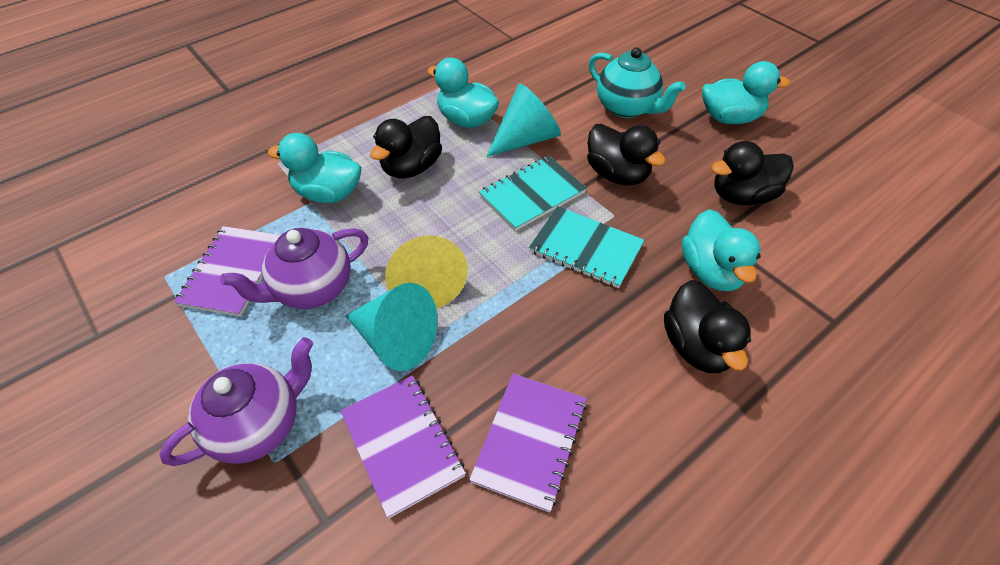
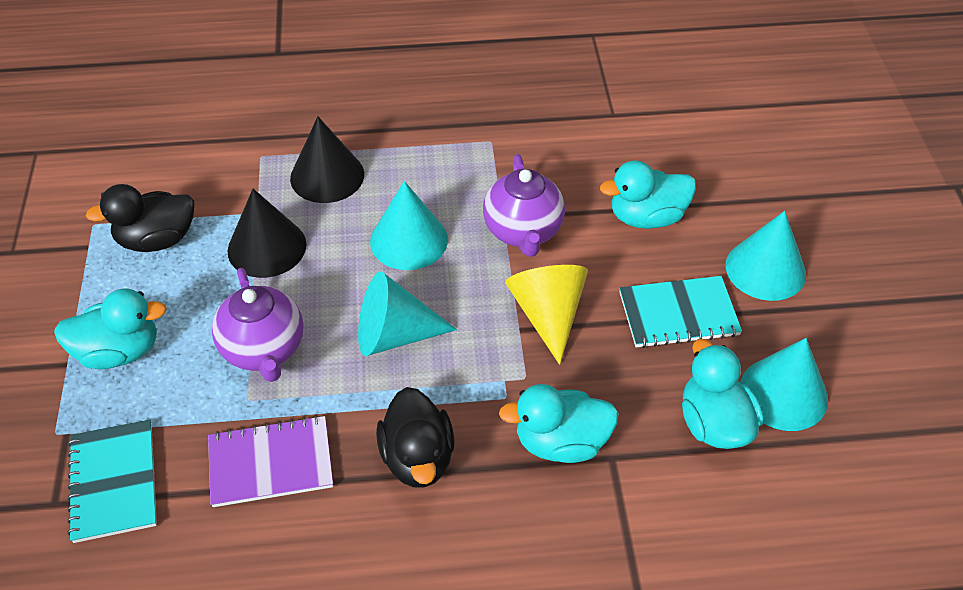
black cone: none = 0 -> [228,189,306,278] [290,116,364,203] = 2
black duck: [370,116,442,178] [587,124,665,186] [664,280,751,373] [711,141,794,205] = 4 -> [86,184,195,252] [376,387,455,487] = 2
purple notebook: [174,226,281,317] [340,375,466,518] [469,374,587,513] = 3 -> [208,415,333,507] = 1
turquoise cone: [345,283,438,371] [486,84,561,157] = 2 -> [358,272,457,356] [370,181,448,270] [726,211,806,301] [740,338,828,431] = 4
turquoise teapot: [589,47,686,118] = 1 -> none = 0

